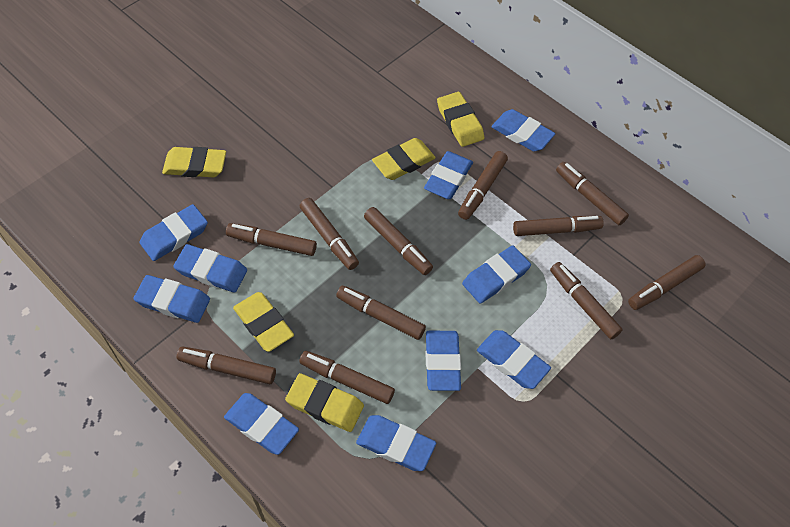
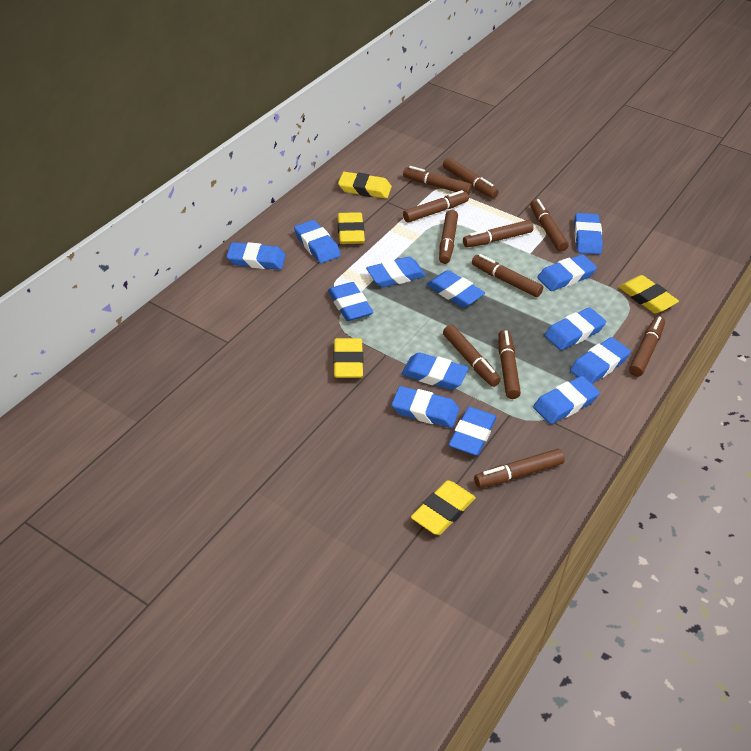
blue eraser: [134,275,210,323] [139,204,208,261] [173,244,247,293] [224,393,299,455] [356,415,436,471] [424,151,473,199] [425,331,461,391] [462,246,531,304] [477,330,551,389] [491,109,555,151] = 10 -> [226,242,286,270] [294,220,341,263] [328,282,373,321] [366,256,426,287] [392,386,459,428] [402,353,469,390] [426,270,485,308] [449,407,497,456] [533,376,600,424] [537,254,597,291] [544,307,606,350] [570,337,631,384] [574,213,603,255] = 13

